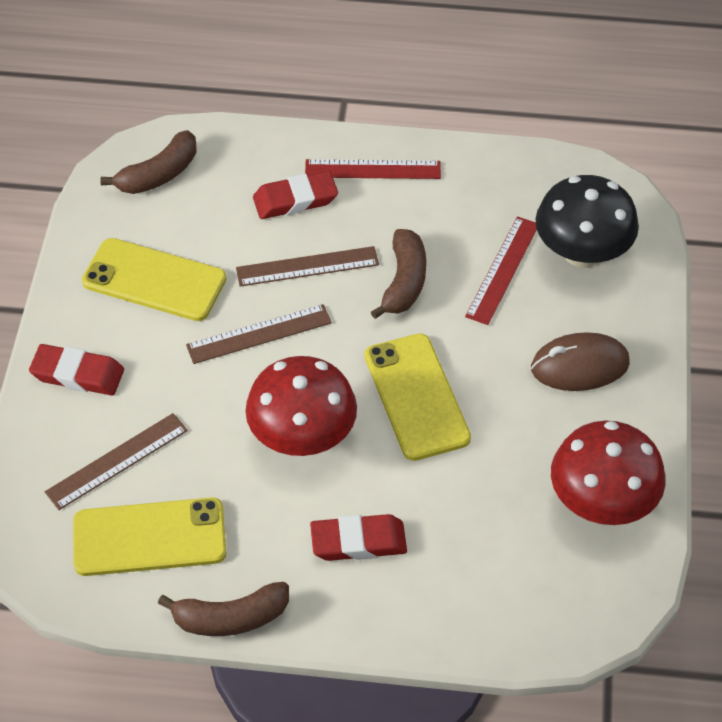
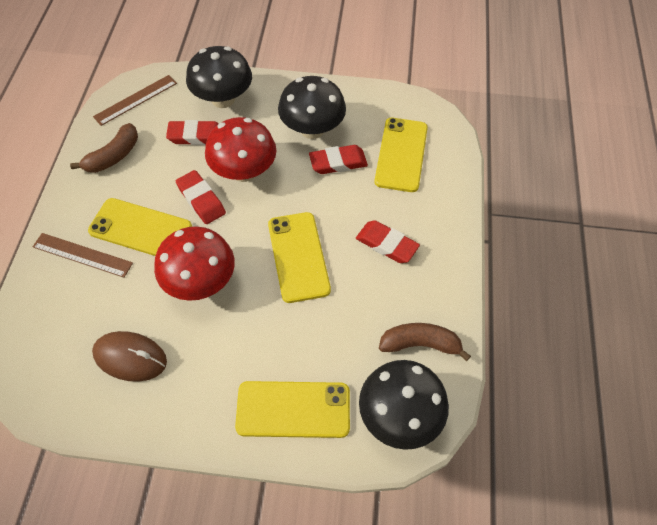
black mushroom: [536,175,639,268] = 1 -> [186,46,252,108] [278,76,346,139] [359,360,449,450] = 3
brown banana: [100,130,197,194] [158,582,289,636] [371,229,426,319] = 3 -> [70,123,138,173] [379,323,471,361] = 2
brown ruler: [45,413,188,510] [186,304,332,364] [236,246,379,287] = 3 -> [33,233,133,278] [93,75,177,126] = 2
red eraser: [29,344,124,396] [253,171,338,219] [310,514,407,561] = 3 -> [166,120,219,145] [176,170,226,224] [309,145,368,174] [356,220,420,263] = 4
red ruler: [305,159,441,179] [465,216,537,325] = 2 -> none = 0
yellow phone: [73,497,226,576] [82,238,227,321] [365,333,471,461] = 3 -> [88,198,192,256] [235,381,350,438] [268,212,331,303] [374,118,428,192] = 4

